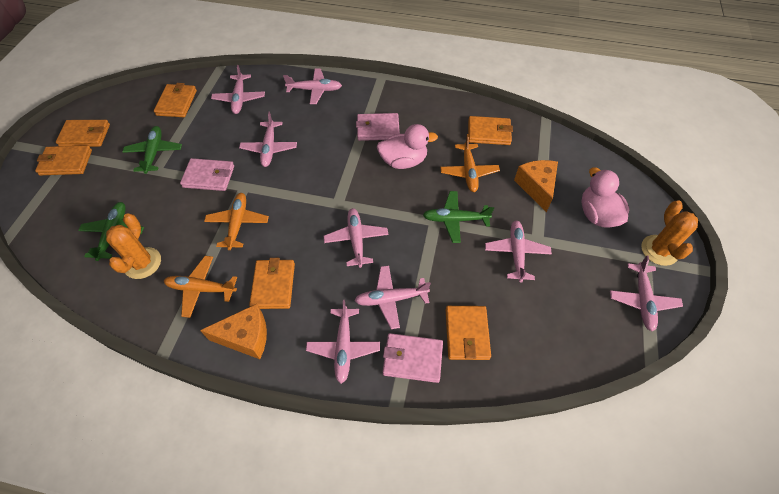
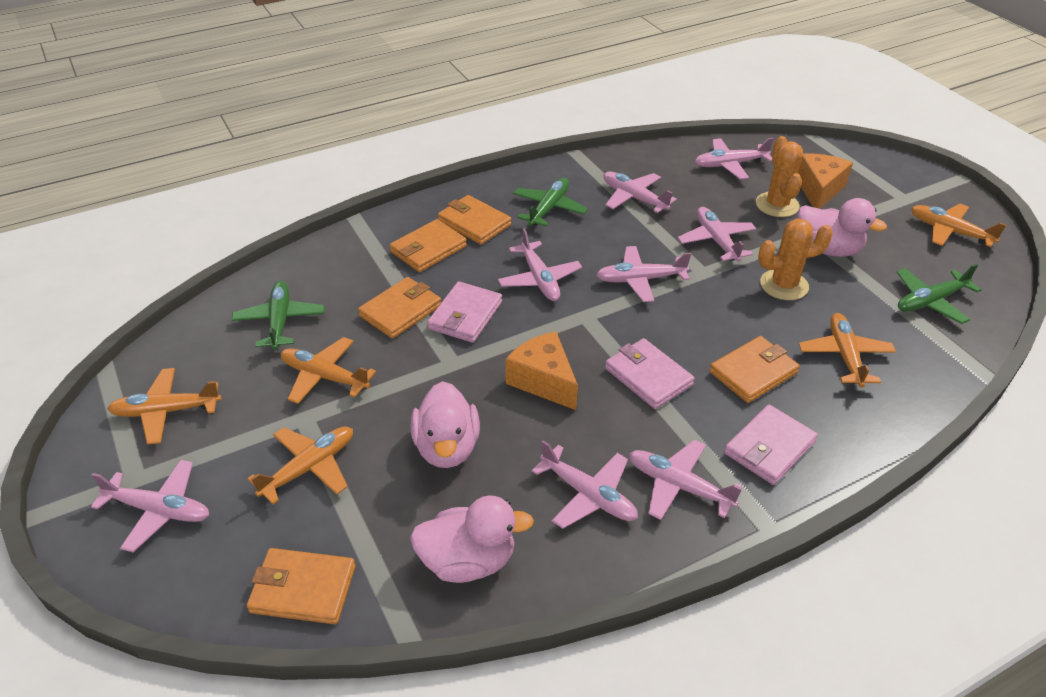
orange plane: [164,256,237,318] [204,193,269,250] [440,134,500,192] = 3 -> [107,368,221,444] [248,426,353,504] [281,337,376,404] [799,313,896,388] [911,204,1006,247] = 5
orange wallet: [35,145,92,175] [56,120,110,147] [154,83,197,117] [249,258,295,309] [446,306,491,360] [468,116,513,145] = 6 -> [246,548,355,624] [358,277,441,339] [390,219,467,272] [438,195,511,245] [709,336,800,403] = 5
pink duck: [377,124,438,169] [581,167,629,228] = 2 -> [410,381,480,468] [410,496,534,583] [798,198,887,257] = 3

